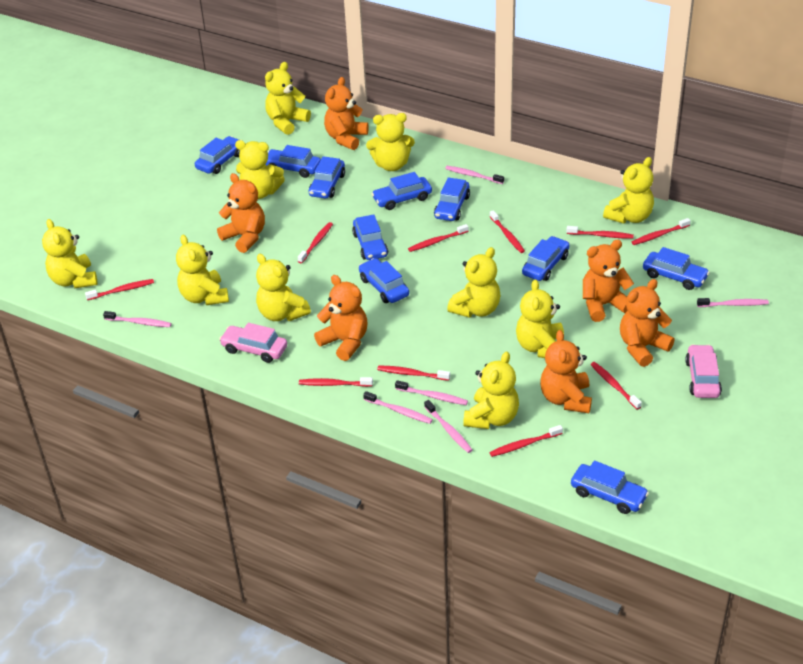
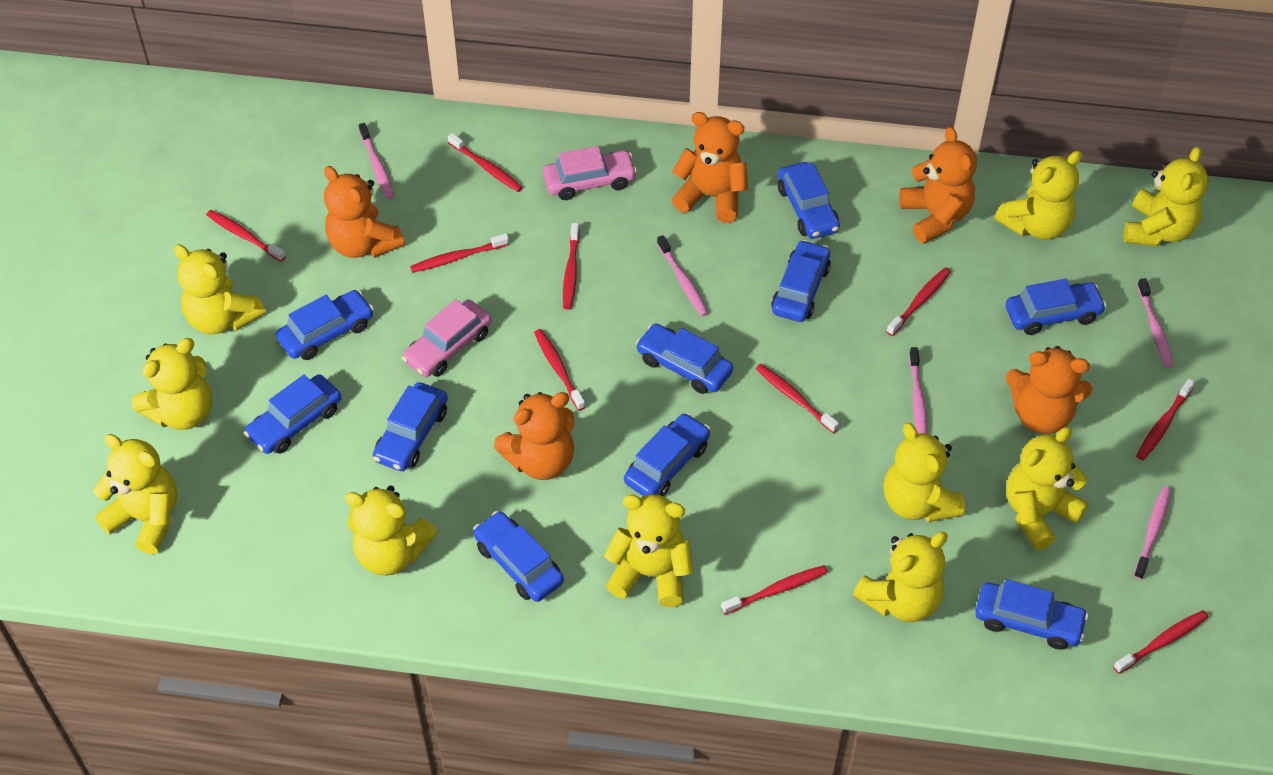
orange teddy bear: [217,173,265,253] [314,275,368,361] [324,77,369,150] [540,330,592,413] [583,240,634,322] [620,279,675,367] = 6 -> [324,166,405,258] [494,392,574,480] [672,112,748,223] [899,127,977,243] [1006,346,1092,434] = 5
pink toothbrush: [103,311,172,327] [363,391,433,424] [395,380,468,405] [424,400,472,453] [445,166,504,184] [697,298,769,307] = 6 -> [359,123,394,199] [657,235,708,316] [909,347,927,434] [1134,486,1171,579] [1137,278,1173,368] = 5

